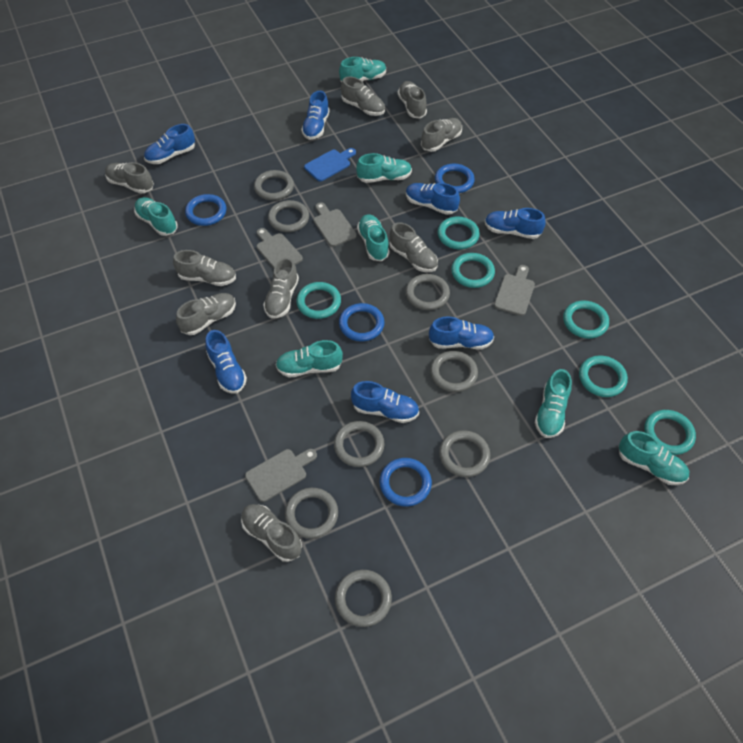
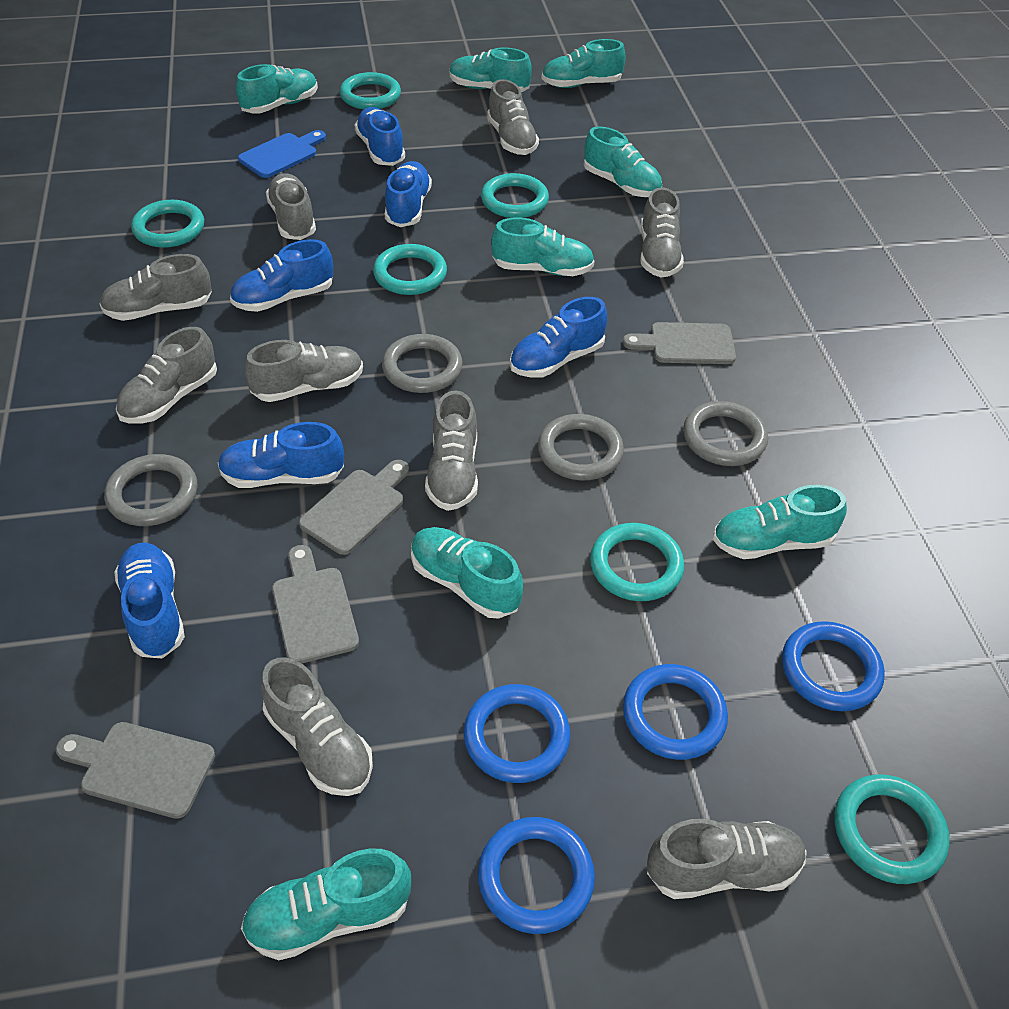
blue shoe: [144,124,195,164] [205,330,247,394] [301,91,330,140] [351,381,419,423] [406,183,460,215] [429,316,494,349] [485,208,546,239] = 7 -> [114,542,185,658] [218,422,344,488] [230,239,333,312] [355,107,405,166] [385,161,432,227] [510,297,607,378] = 6
grey ring: [254,170,294,200] [268,200,309,232] [285,488,338,539] [334,421,385,467] [335,570,392,627] [405,274,450,310] [430,351,478,392] [439,430,490,477] = 8 -> [104,454,197,526] [382,334,463,393] [538,414,624,480] [683,401,768,466] = 4
turquoise shoe: [134,197,178,236] [276,340,343,377] [339,57,386,82] [356,153,412,183] [357,214,390,261] [535,369,572,438] [619,431,689,485] = 7 -> [236,64,318,114] [241,849,411,960] [411,527,523,619] [450,48,532,93] [491,218,594,276] [541,39,626,88] [584,126,662,197] [713,485,847,559] = 8

